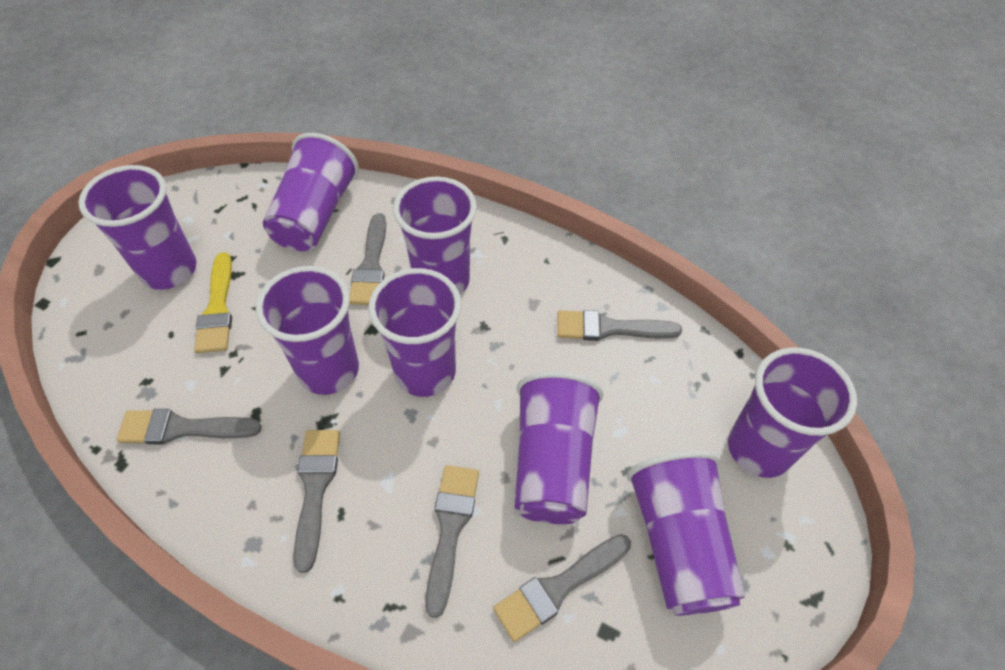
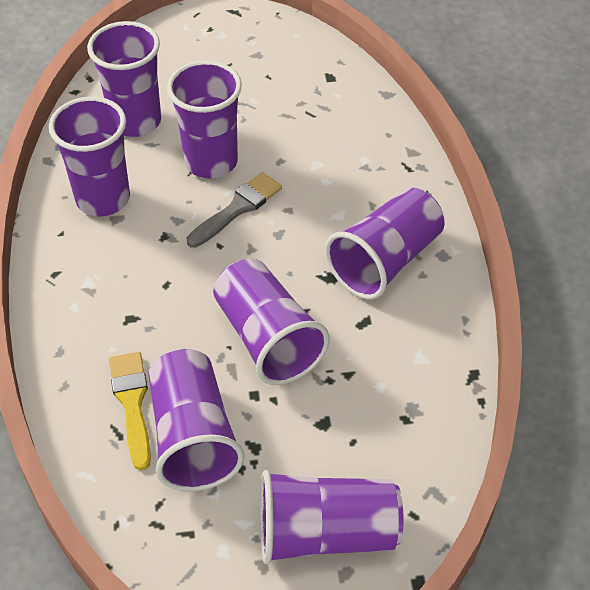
grey brush: [117,409,262,444] [293,430,340,573] [350,213,386,305] [425,465,479,618] [493,534,631,642] [557,310,682,341] = 6 -> [186,172,282,248] = 1
purple cup: [78,165,196,290] [256,266,359,395] [263,133,359,251] [368,268,461,397] [393,177,477,294] [515,371,604,524] [627,450,745,616] [728,348,857,478] = 8 -> [49,96,130,216] [87,21,161,137] [148,349,244,492] [167,60,242,178] [213,258,330,385] [260,470,404,564] [325,187,445,300] = 7

